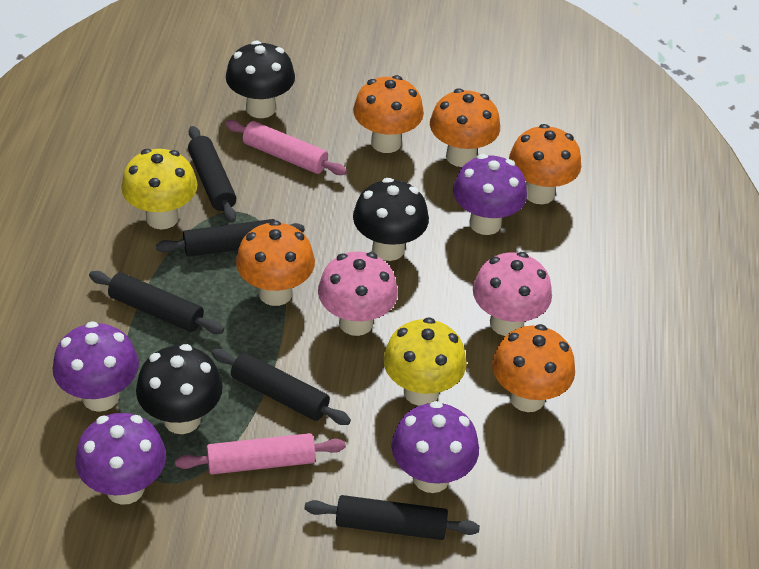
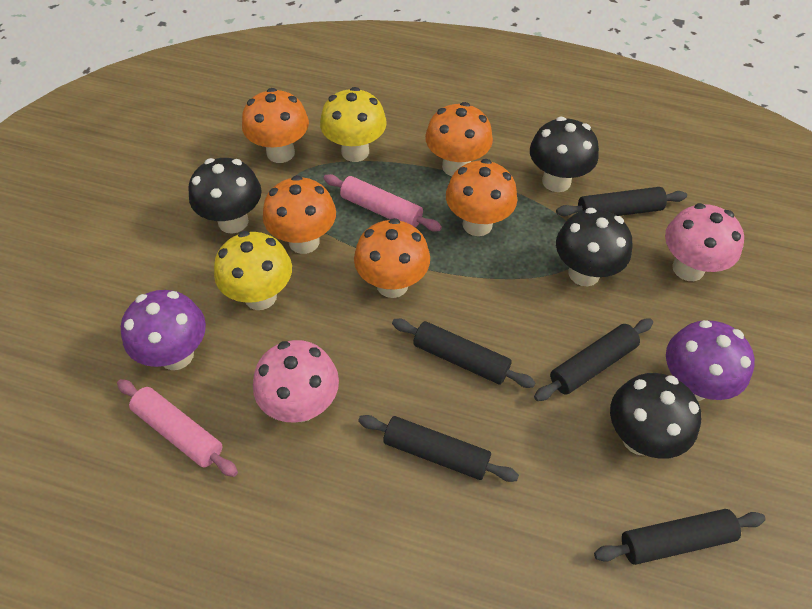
black mushroom: [136,344,223,434] [226,41,295,118] [353,178,429,261] = 3 -> [188,158,262,234] [530,117,599,192] [556,208,632,287] [610,373,701,459] = 4
purple mushroom: [53,321,139,412] [75,413,166,505] [391,401,479,493] [453,154,527,235] = 4 -> [121,290,206,370] [666,320,755,401] = 2

